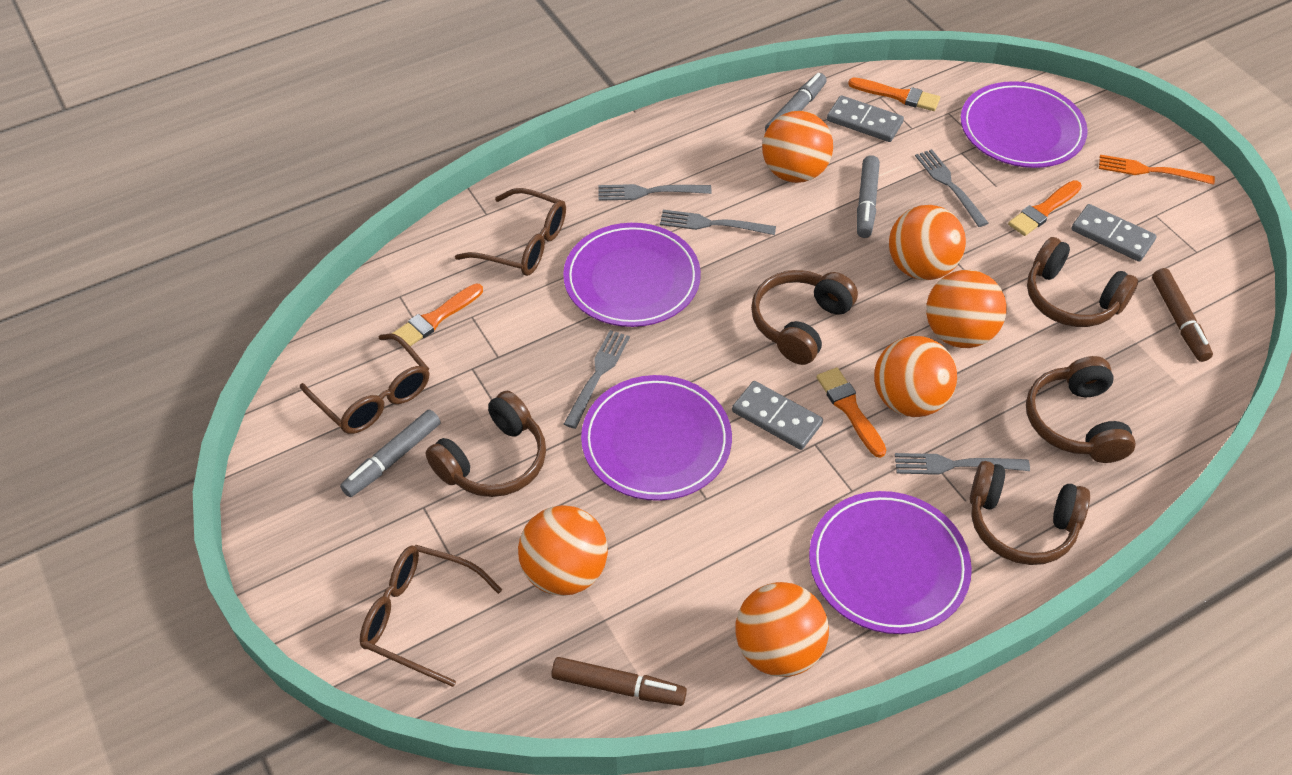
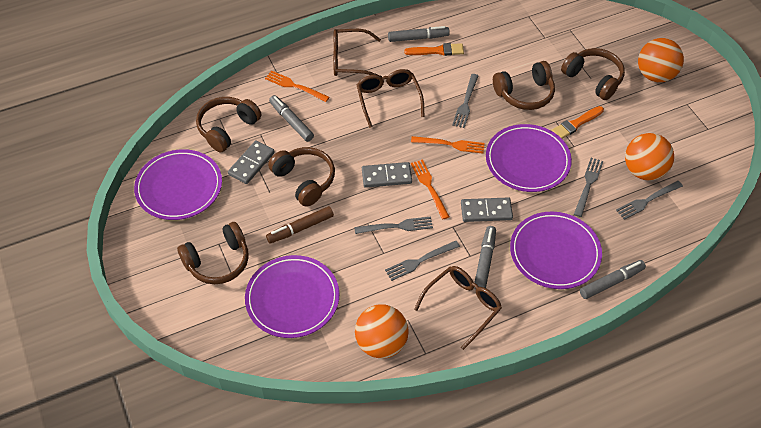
brown marker: [551,657,687,706] [1152,268,1213,362] = 2 -> [266,206,334,243] = 1
grey marker: [340,409,441,497] [765,73,827,131] [857,155,880,238] = 3 -> [269,95,314,142] [388,26,450,42] [474,226,496,289] [580,260,646,299] = 4
orange ball: [518,505,608,596] [735,582,829,677] [762,111,833,183] [874,336,957,417] [889,205,966,280] [926,270,1007,348] = 6 -> [355,304,409,359] [625,133,674,181] [638,38,684,82] = 3
orange brush: [392,284,483,346] [816,368,886,458] [848,77,940,111] [1008,180,1082,236] = 4 -> [404,43,464,56] [551,106,604,139] = 2
orange fork: [1099,155,1215,185] = 1 -> [265,71,329,102] [411,136,485,154] [411,159,449,220] = 3

